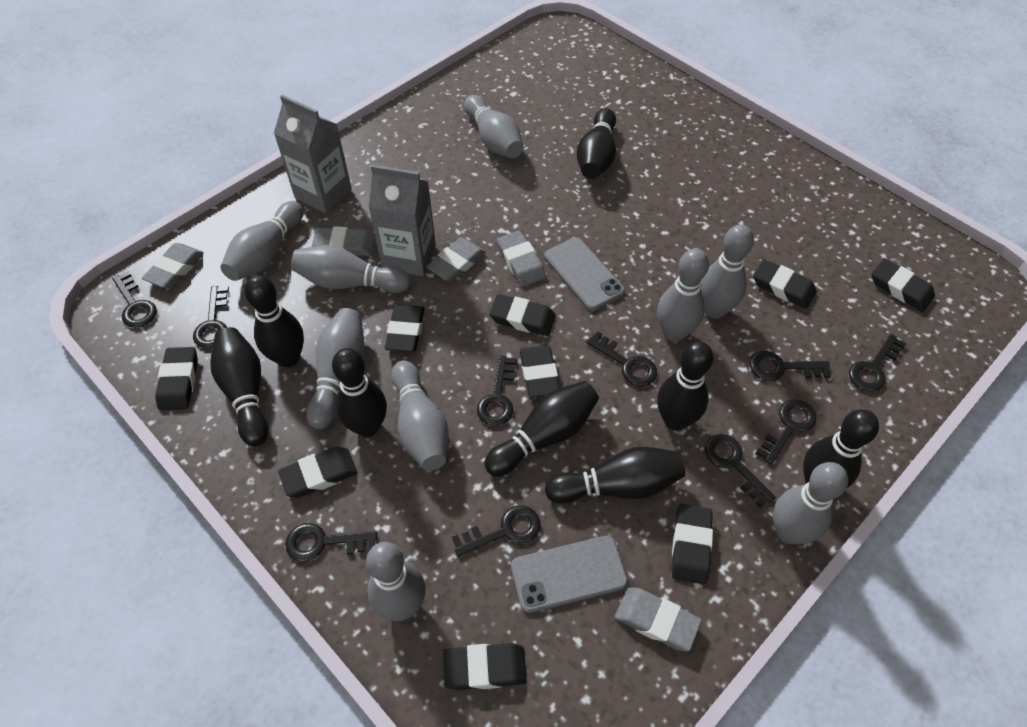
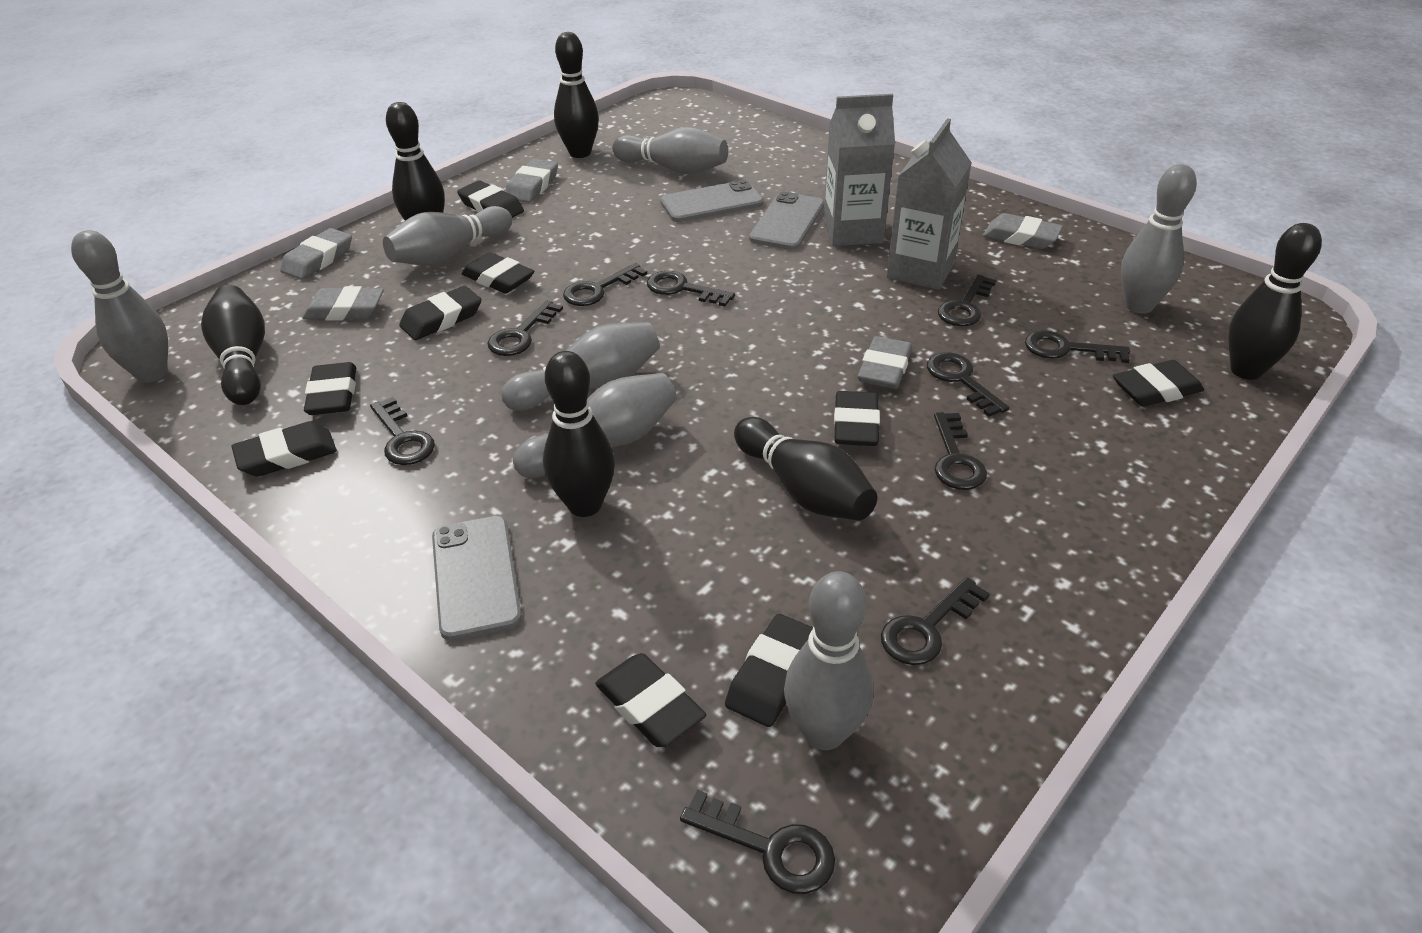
black bowling pin: [210,327,269,447] [244,275,304,367] [332,348,387,437] [484,381,599,477] [545,447,685,504] [577,108,616,179] [657,341,713,431] [803,409,879,488] = 8 -> [201,285,265,405] [386,102,445,221] [543,351,615,517] [554,32,599,158] [734,417,877,521] [1228,223,1322,380] = 6
grey bowling pin: [221,201,304,281] [291,245,411,293] [307,308,364,429] [366,542,426,621] [391,360,449,471] [464,95,523,158] [657,249,709,342] [701,225,754,319] [773,462,848,544] = 9 -> [71,230,168,383] [383,206,512,265] [501,322,660,411] [513,373,677,478] [612,127,728,174] [784,571,873,750] [1121,164,1197,314] = 7
grey phone: [511,536,628,613] [544,237,625,311] = 2 -> [432,516,522,641] [660,180,764,222] [749,192,824,250] = 3

